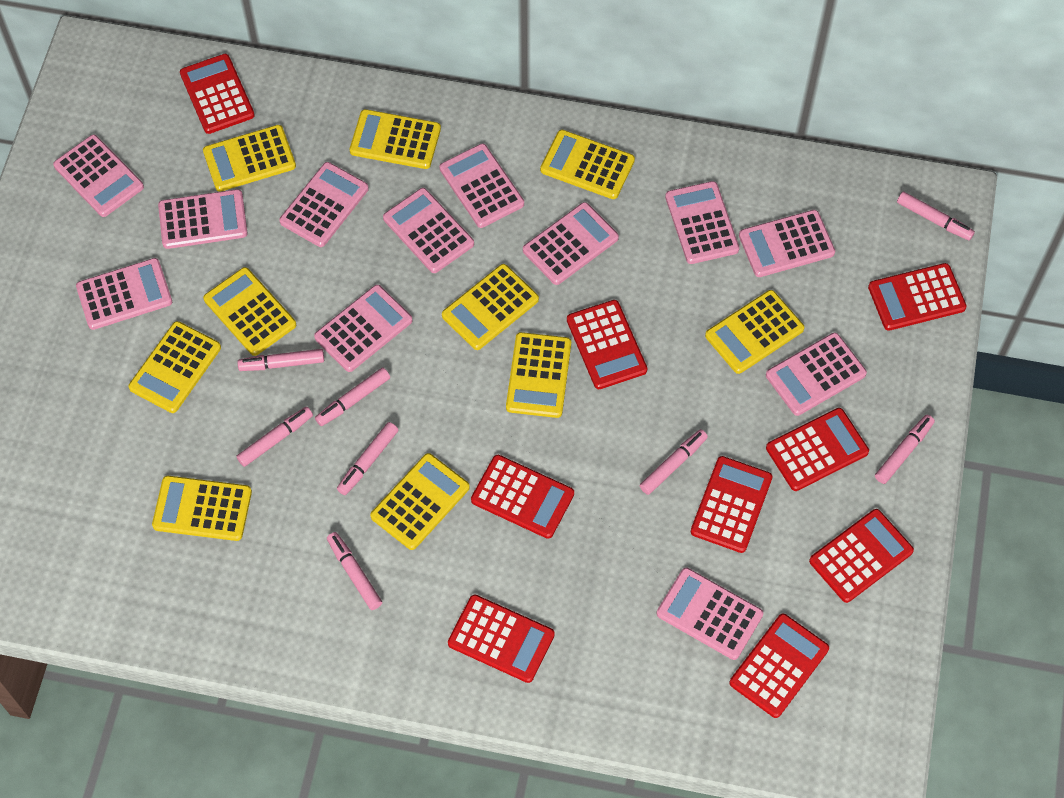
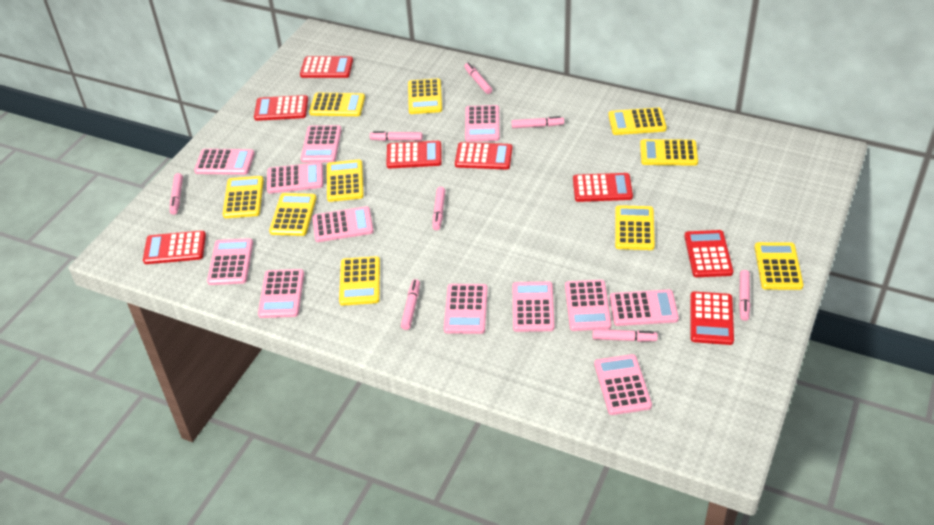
red calculator: [180,54,255,134] [448,595,555,683] [471,455,574,539] [567,300,647,389] [691,456,772,553] [729,614,829,718] [766,408,869,491] [809,509,914,603] [868,263,967,331] = 9 -> [143,231,206,264] [254,95,308,121] [300,56,353,78] [386,141,442,168] [455,142,512,170] [573,173,633,202] [684,230,733,277] [690,291,734,345] = 8

